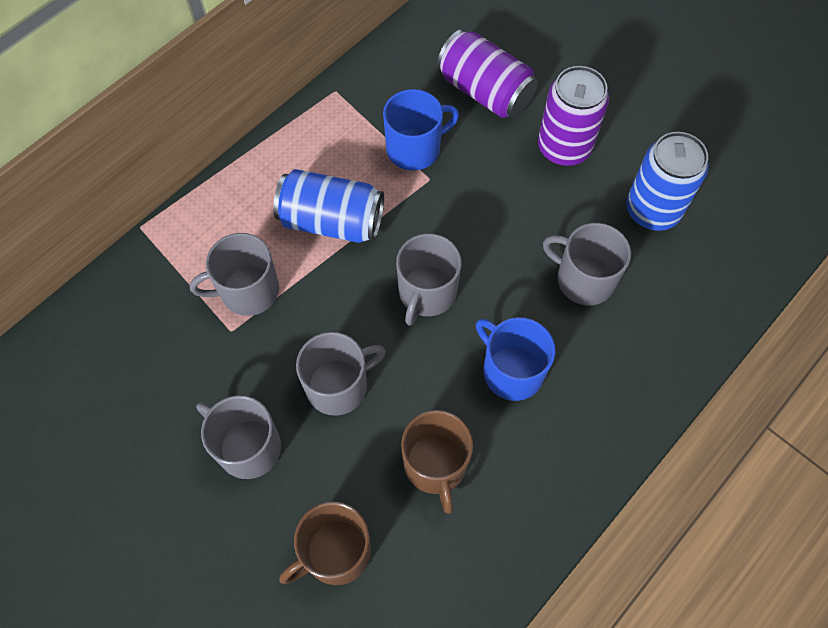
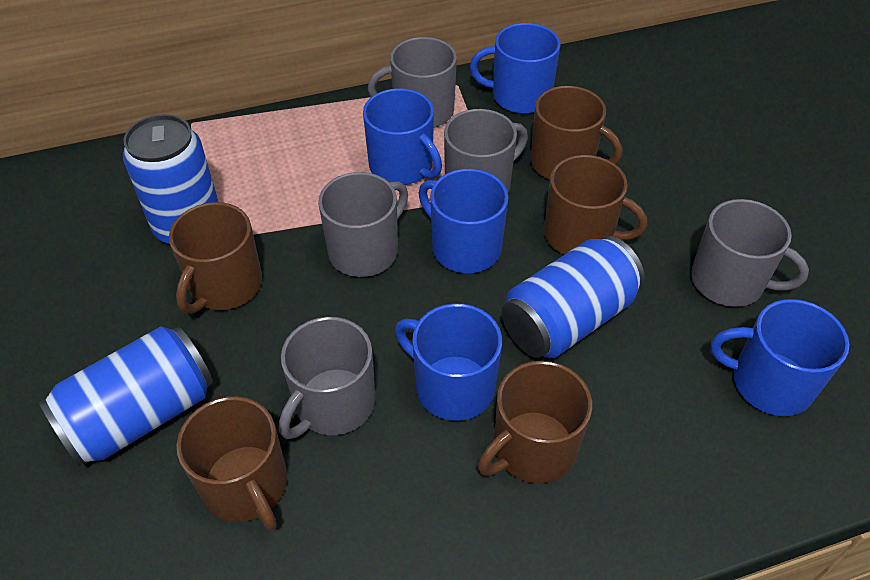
blue can: [273,169,384,243] [626,132,709,231] = 2 -> [39,326,213,466] [123,114,219,244] [502,236,645,358] = 3
blue mug: [383,89,459,171] [476,317,555,401] = 2 -> [363,88,442,185] [395,303,502,421] [419,169,509,273] [470,23,561,114] [711,299,849,416] = 5
brown mug: [279,502,371,585] [401,410,473,514] = 2 -> [169,202,262,314] [177,396,287,531] [478,361,592,484] [530,86,623,180] [544,155,647,254] = 5
purple can: [437,29,538,118] [538,66,609,166] = 2 -> none = 0

